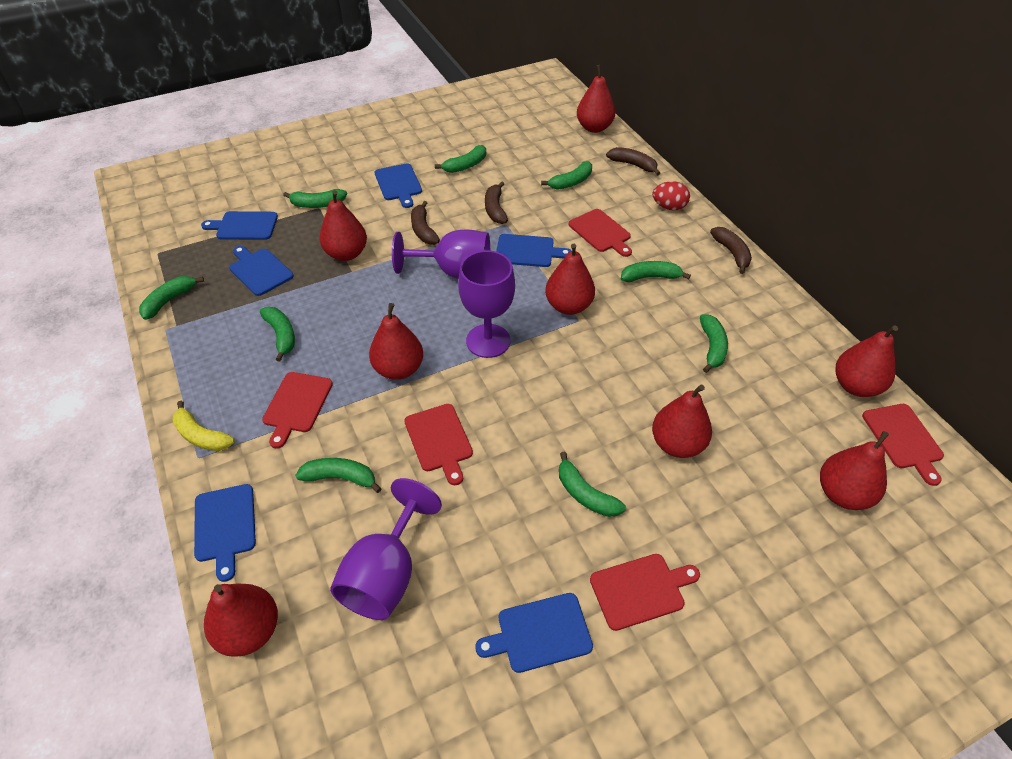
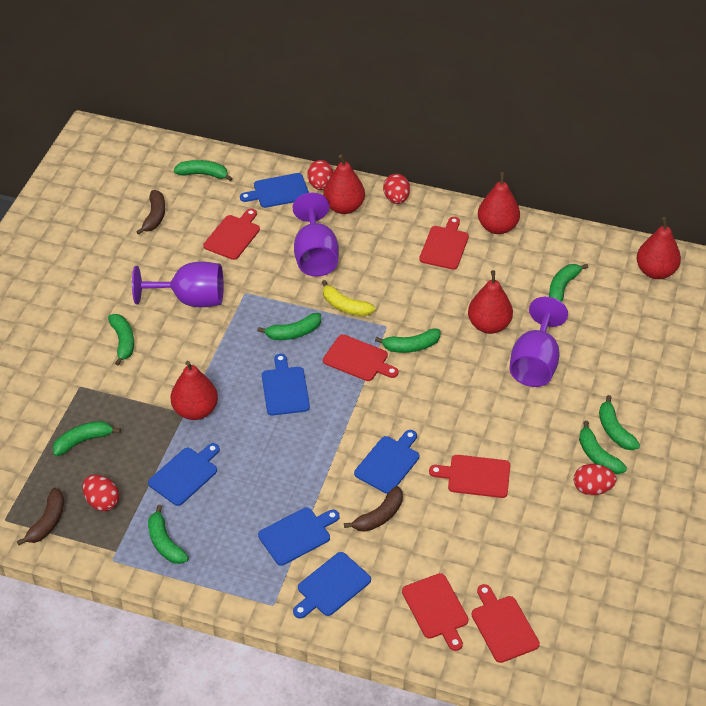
brown banana: [411,201,440,245] [485,181,508,224] [606,147,660,176] [710,227,752,274] = 4 -> [17,488,64,545] [136,190,165,235] [344,486,403,532] = 3
red cutting board: [262,372,333,448] [404,404,473,485] [569,209,632,257] [590,554,700,631] [862,404,944,486] = 5 -> [203,208,260,260] [323,334,399,381] [402,573,469,651] [419,217,469,270] [429,455,510,498] [471,584,540,663] = 6
red egg: [652,181,690,210] = 1 -> [83,475,119,511] [307,160,333,190] [383,174,410,204] [574,464,617,495] = 4
red pear: [204,584,278,657] [319,190,367,261] [369,303,423,380] [545,244,595,315] [577,65,615,133] [652,385,712,458] [820,431,889,510] [836,325,898,397] = 8 -> [171,361,218,420] [323,154,365,214] [468,270,513,334] [478,172,520,234] [636,217,681,279] = 5

